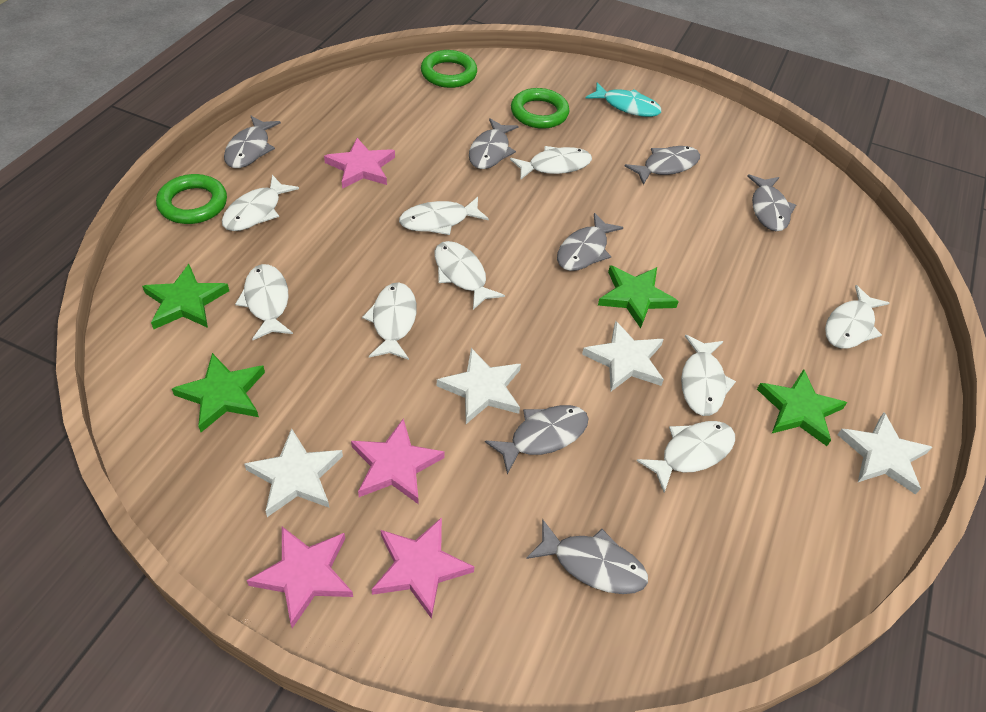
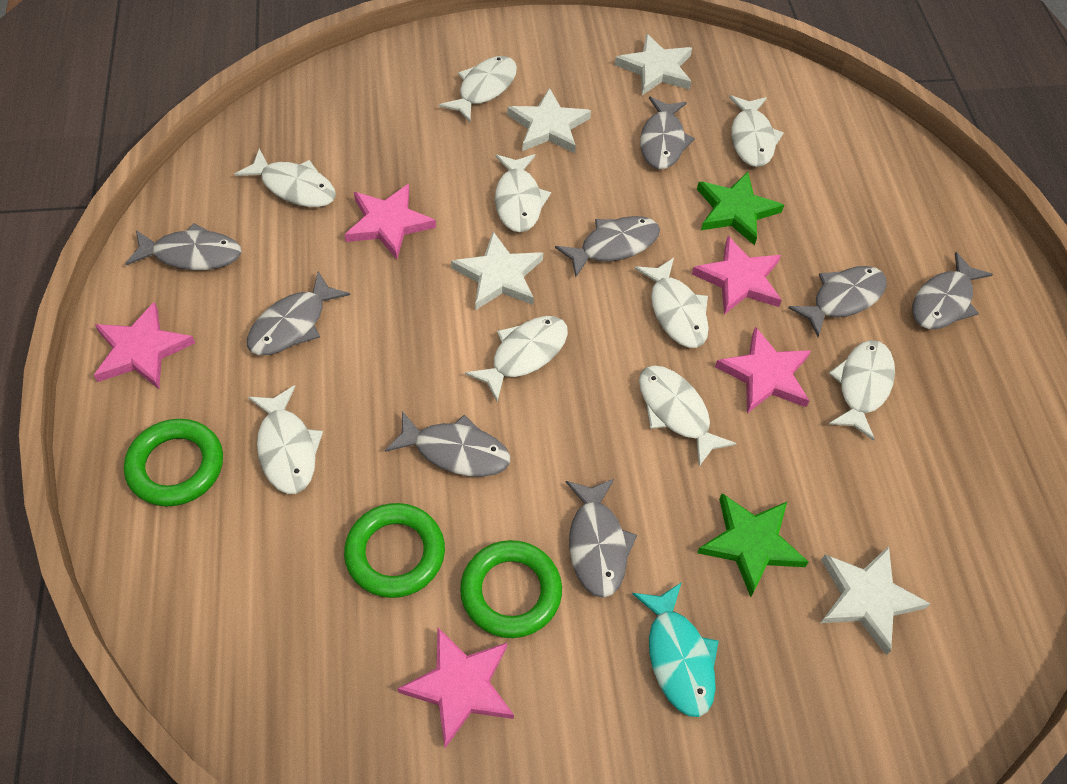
green star: [142,264,229,329] [172,353,265,432] [598,265,679,328] [757,369,847,446] = 4 -> [697,172,784,245] [697,493,809,597] = 2
grey fish: [224,116,281,168] [469,118,518,169] [485,405,589,474] [526,519,648,594] [557,213,623,271] [625,146,700,185] [747,174,796,231] = 7 -> [125,223,242,270] [247,271,350,355] [385,411,510,477] [555,216,660,277] [566,479,637,598] [640,97,695,169] [788,266,887,337] [912,252,993,329] = 8
pink star: [247,527,353,628] [324,138,395,189] [351,419,445,504] [371,517,474,619] = 4 -> [94,302,195,389] [345,184,436,259] [397,628,514,748] [692,236,782,315] [715,327,811,413] = 5

